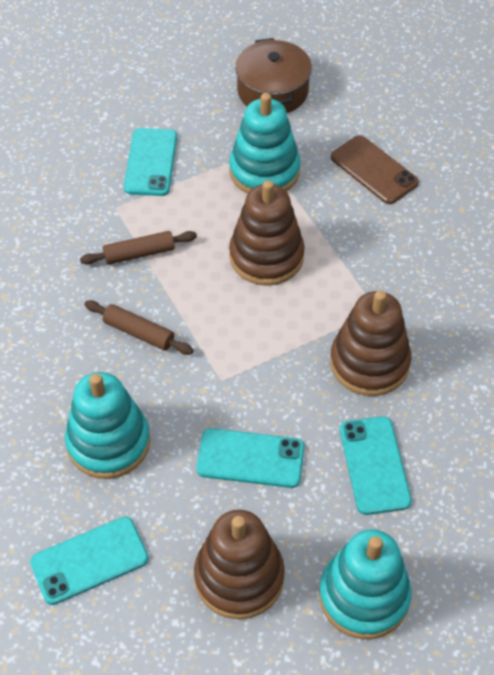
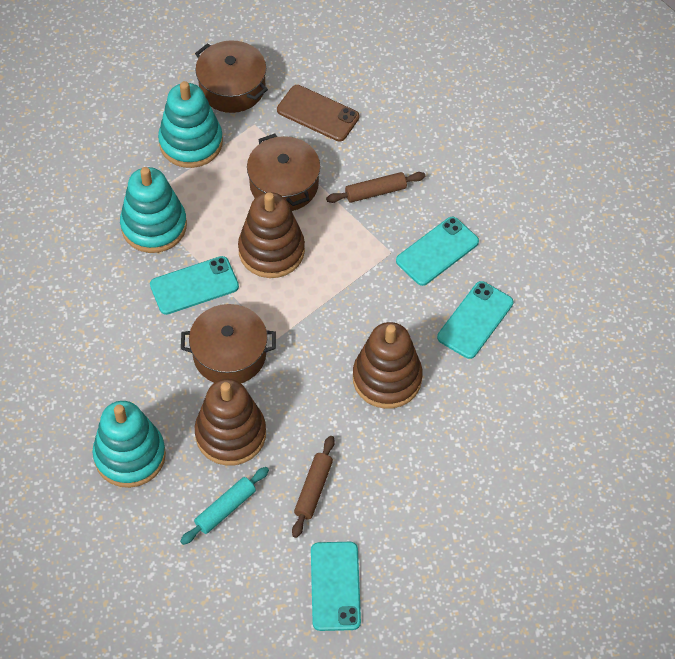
brown pot: [235,38,312,113] = 1 -> [181,304,276,383] [195,40,268,113] [247,133,320,211] = 3
turquoise rolling pin: none = 0 -> [180,467,269,545] = 1

